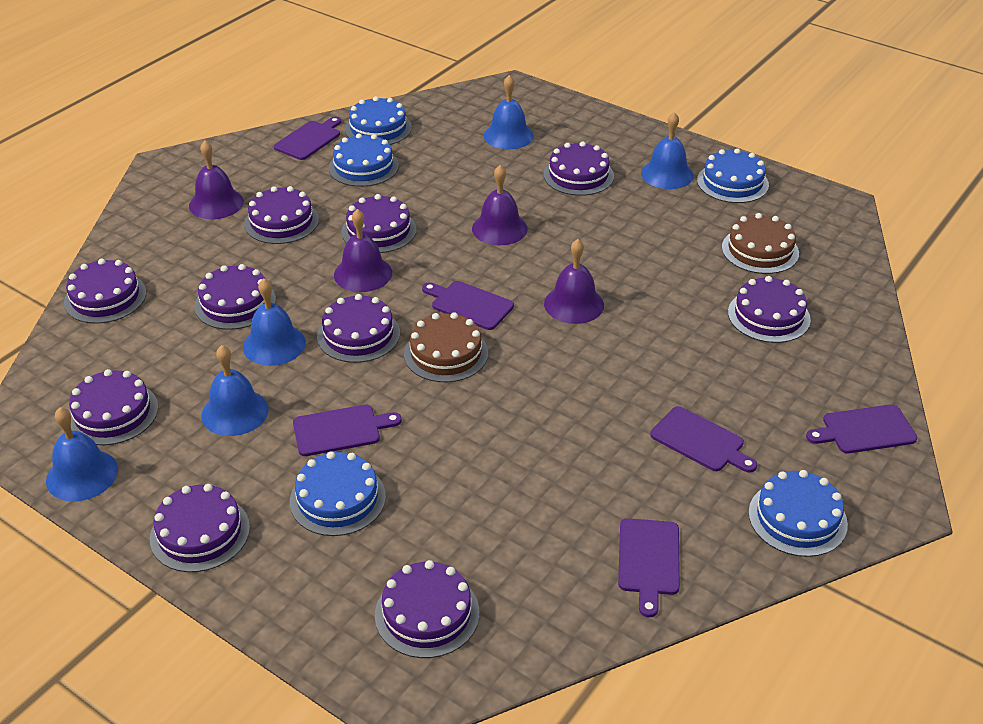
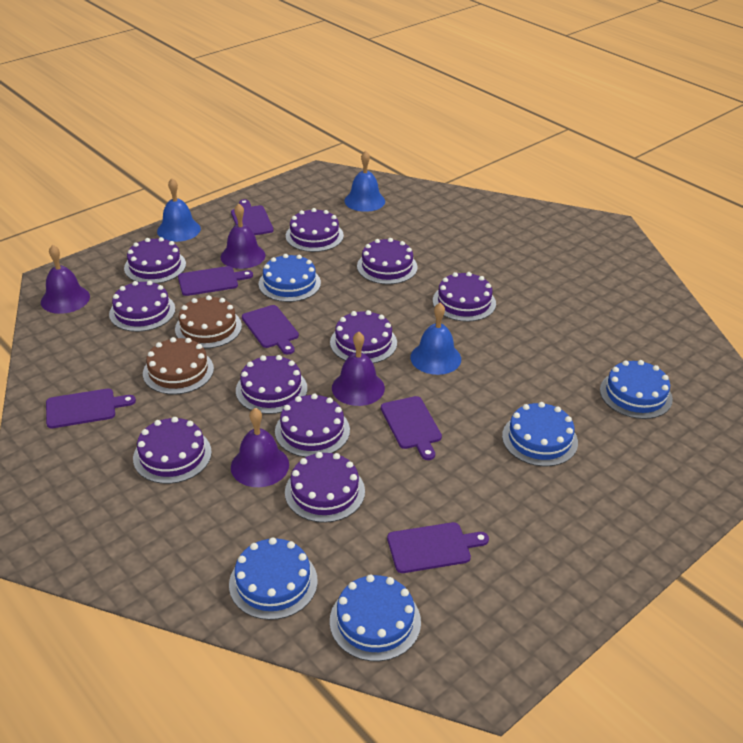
blue bell: [46,407,118,501] [202,345,269,436] [243,278,306,366] [484,75,534,149] [641,112,694,189] = 5 -> [157,178,201,242] [344,151,385,212] [410,303,461,375] = 3

